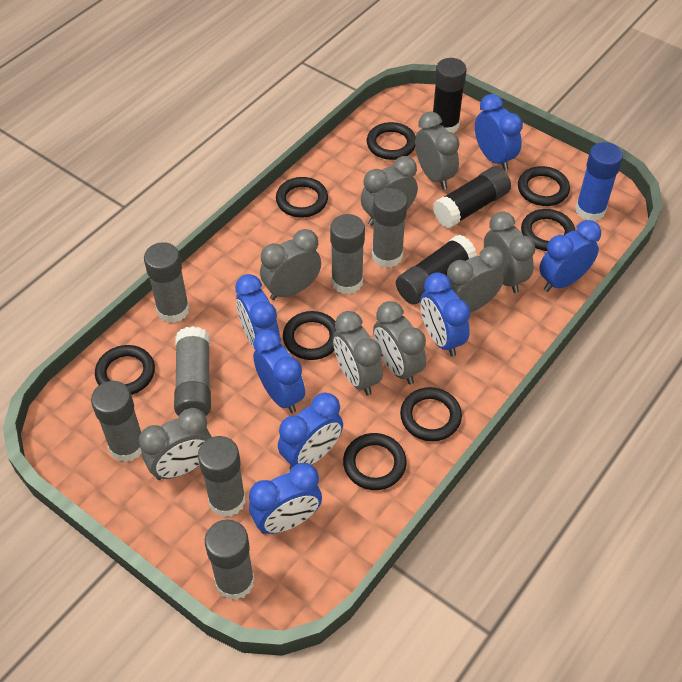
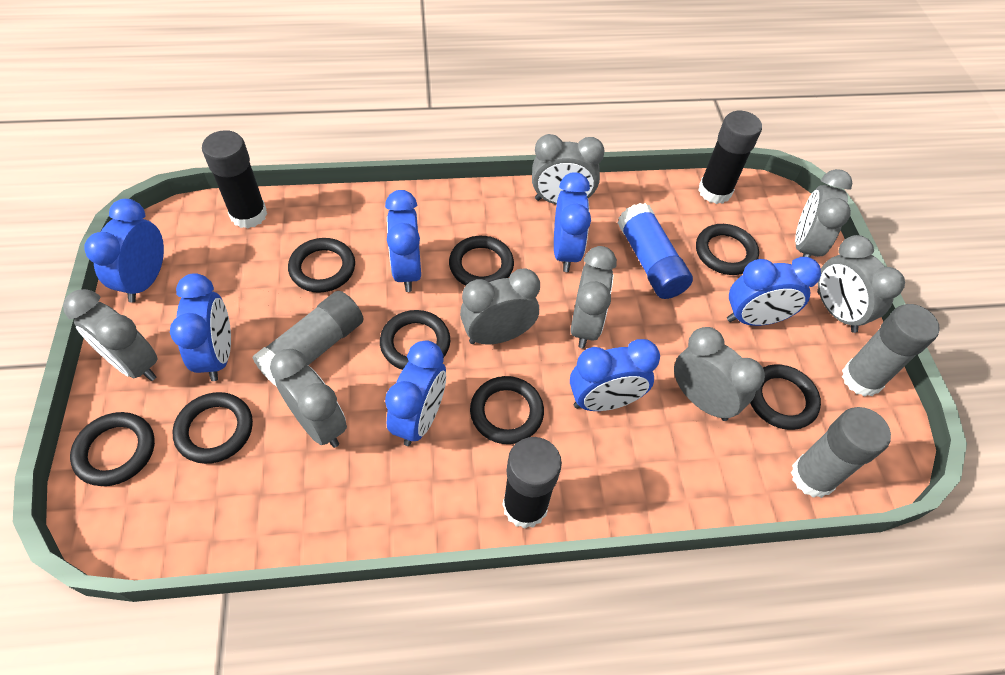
grey glue stick: [91,381,142,462] [144,242,190,323] [174,326,211,416] [198,436,246,517] [205,519,255,600] [330,214,365,294] [372,188,407,268] = 7 -> [253,291,364,387] [791,407,891,498] [842,304,940,397] = 3

